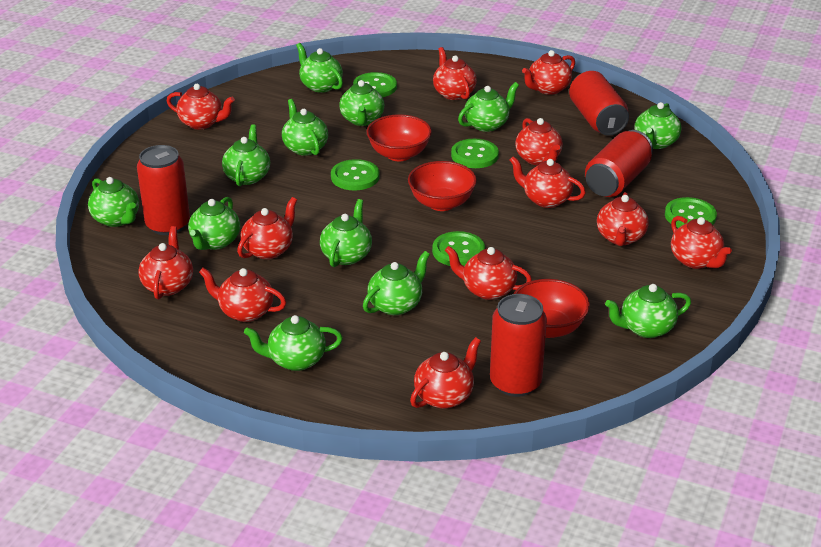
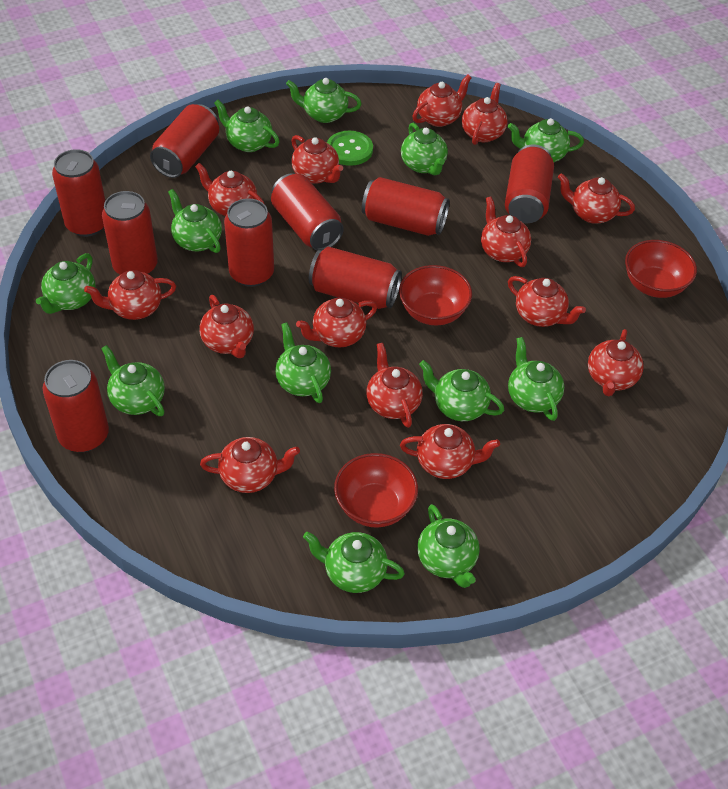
green button: [331,159,379,190] [353,72,397,97] [432,231,485,266] [451,139,499,168] [665,197,717,228] = 5 -> [327,131,373,166] = 1
red can: [137,145,190,235] [490,294,547,397] [569,71,629,136] [585,130,653,197] = 4 -> [43,360,109,452] [52,149,105,237] [102,191,158,275] [150,104,219,178] [224,198,274,287] [271,173,344,251] [309,246,402,309] [362,177,450,236] [505,144,554,223] = 9
red teapot: [138,226,193,300] [167,84,235,129] [199,268,286,322] [237,197,297,259] [410,337,481,409] [433,47,477,100] [445,246,532,300] [510,156,586,208] [515,118,563,165] [522,50,575,95] [597,192,649,246] [671,216,732,269] = 12 -> [84,270,176,320] [195,163,265,216] [199,295,254,358] [200,437,300,493] [291,135,343,184] [296,298,377,347] [366,343,423,428] [400,424,500,479] [412,74,472,127] [462,83,508,145] [481,196,531,267] [508,276,586,327] [558,173,635,224] [588,329,644,396] = 14

